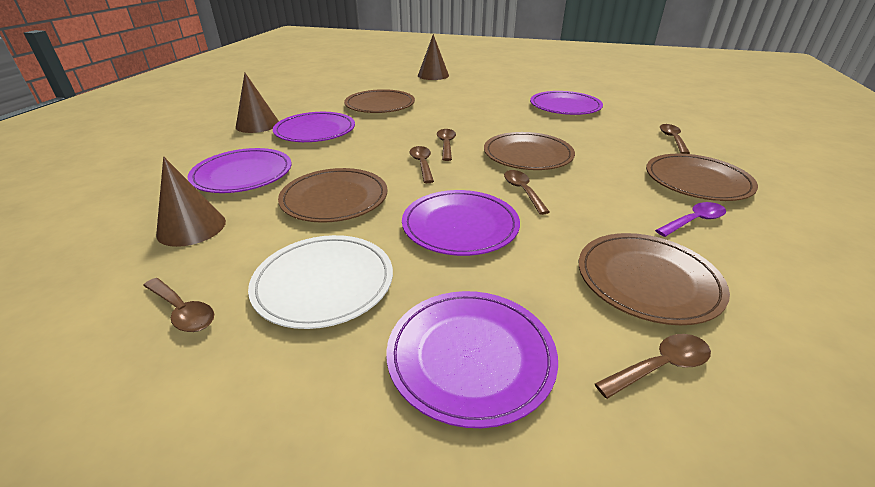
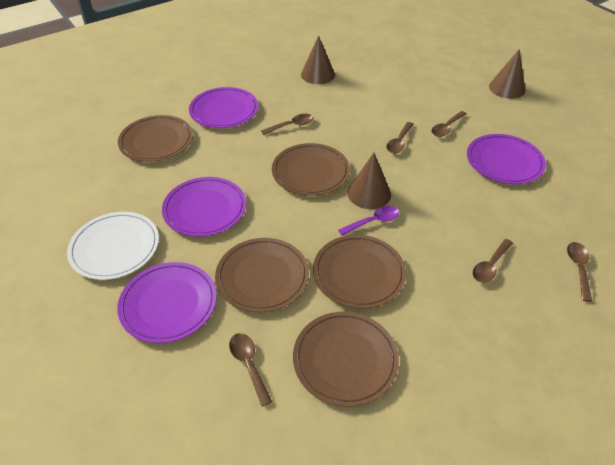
purple plate: [188,148,292,193] [273,112,355,142] [386,291,558,428] [402,190,520,256] [530,91,603,115] = 5 -> [117,262,217,343] [162,177,246,237] [189,87,258,128] [467,134,546,184] = 4

